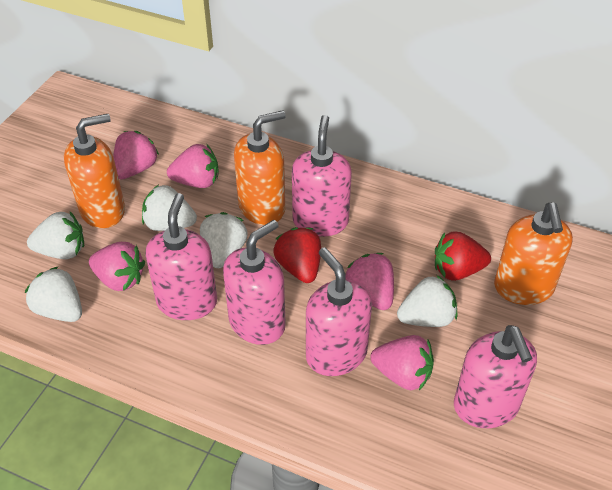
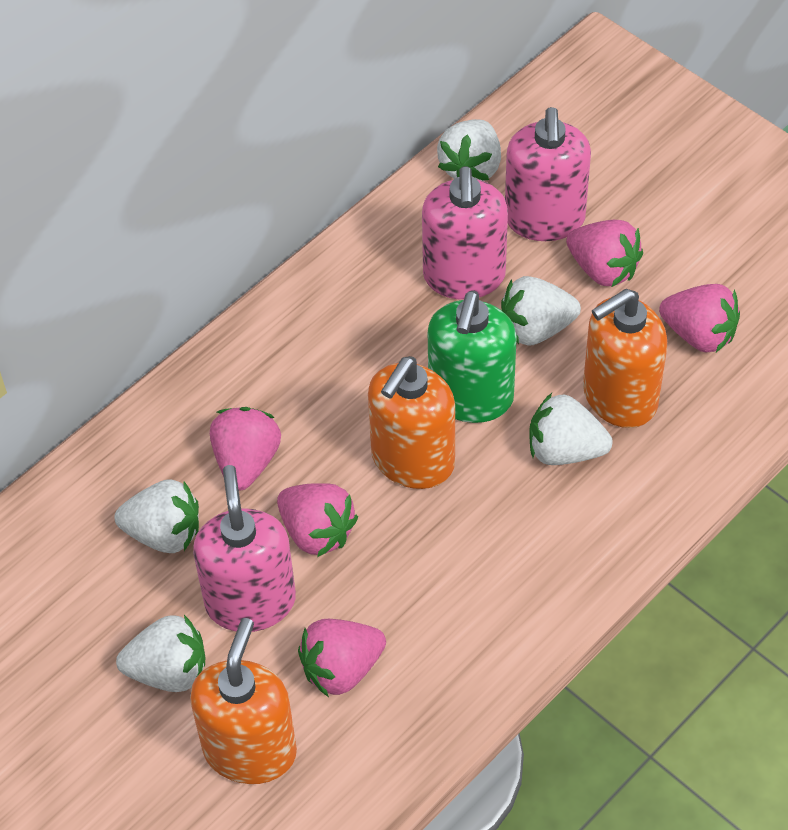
green soap dispenser: none = 0 -> [428,291,517,423] = 1
pink soap dispenser: [145,193,217,320] [223,220,286,345] [292,115,352,237] [306,248,372,376] [454,325,537,428] = 5 -> [193,465,296,632] [422,166,508,300] [505,107,591,241] = 3
red strawberry: [273,227,321,283] [435,231,491,281] = 2 -> none = 0

